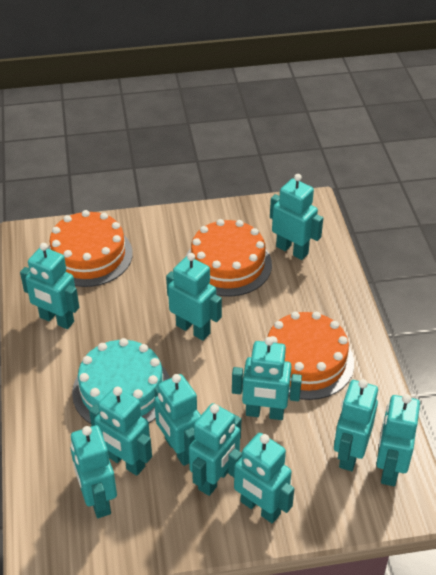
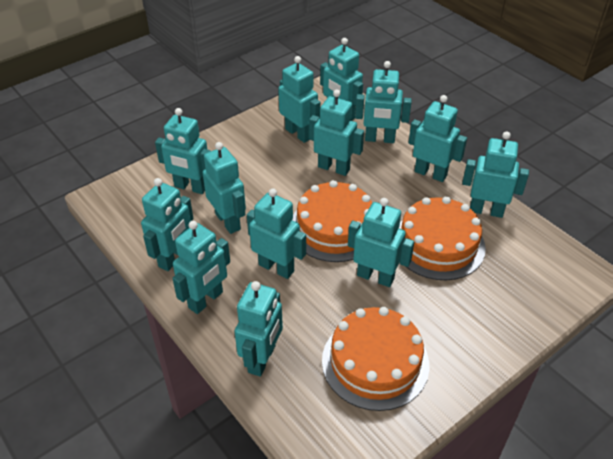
turquoise cake: [72,338,170,424] = 1 -> none = 0
turquoise robot: [20,243,79,329] [70,425,117,518] [89,387,152,476] [154,374,201,466] [166,253,222,341] [189,403,241,496] [228,433,294,523] [232,337,302,420] [270,174,323,260] [334,379,378,471] [377,394,420,486] = 11 -> [141,178,193,271] [155,108,211,194] [172,221,230,314] [203,142,246,234] [234,281,283,377] [247,188,306,279] [278,56,321,143] [309,90,364,176] [320,38,363,121] [348,198,414,287] [355,61,412,143] [408,95,467,182] [462,131,529,218] = 13

